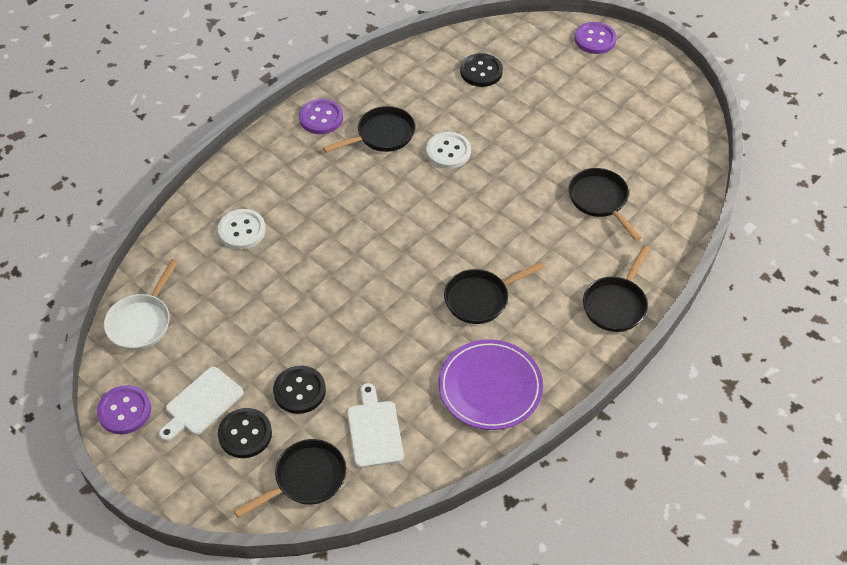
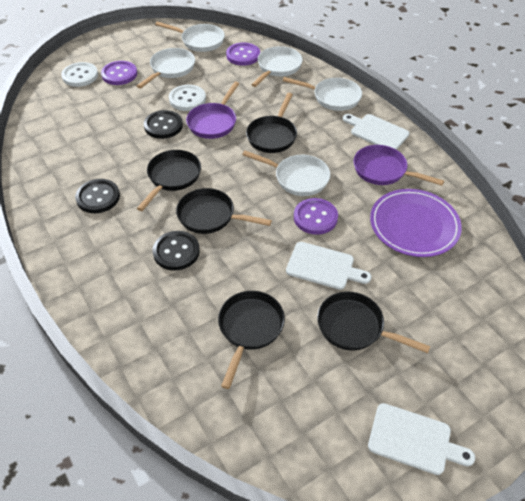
purple pan: none = 0 -> [186,82,239,139] [354,145,444,186] = 2
white cutting board: [159,367,244,441] [347,383,404,468] = 2 -> [286,242,371,290] [343,114,409,150] [368,403,475,475] = 3
white pan: [104,259,178,351] = 1 -> [137,48,195,88] [155,22,225,52] [242,151,331,196] [251,46,303,87] [283,77,362,111] = 5

